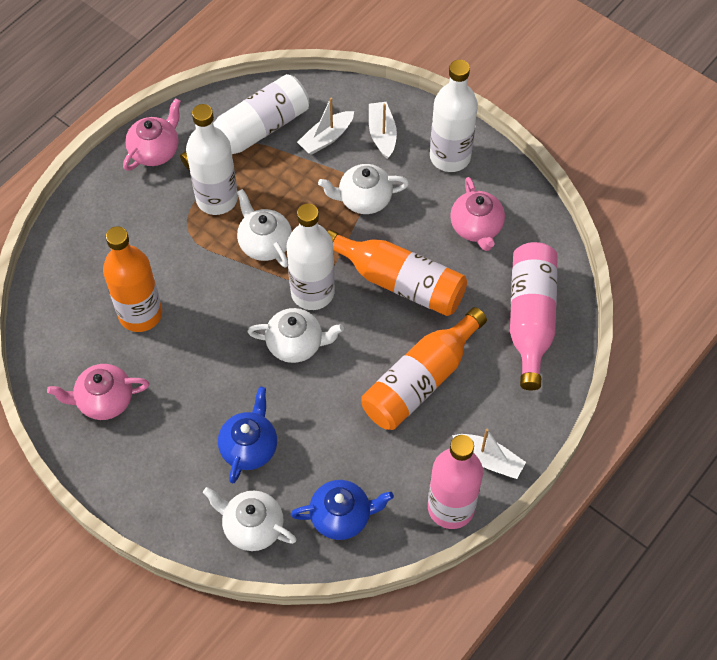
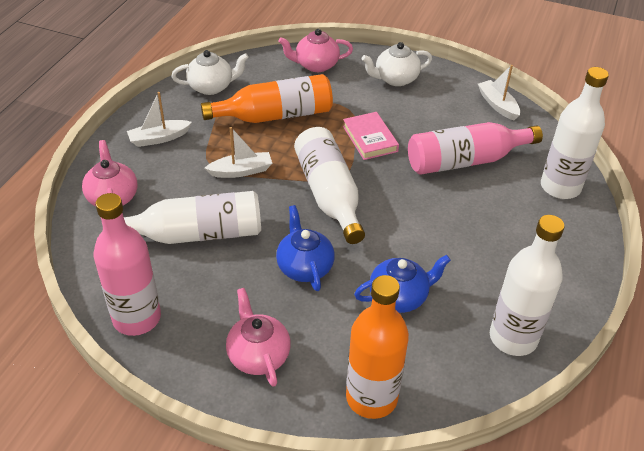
orange bottle: [103,226,162,332] [327,230,467,316] [362,307,487,430] = 3 -> [201,74,333,123] [346,275,409,419] = 2
pink book: none = 0 -> [343,112,399,160] = 1
white teapot: [203,487,297,551] [237,189,292,268] [247,308,344,363] [318,164,409,214] = 4 -> [172,50,249,95] [362,42,432,86] = 2

